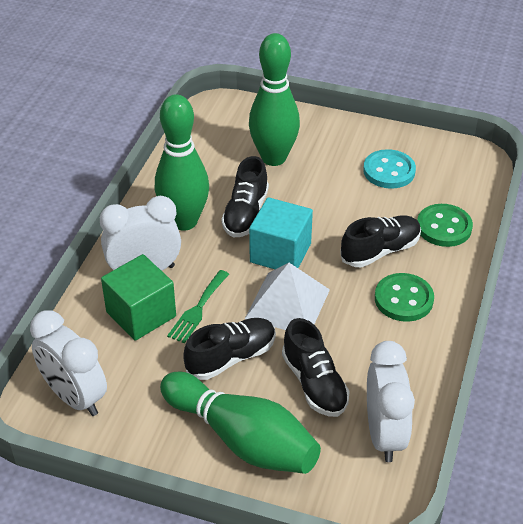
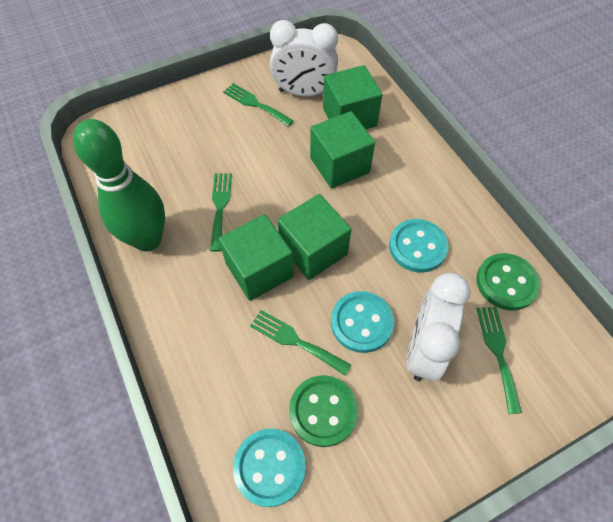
black shoe: [183,318,276,380] [221,156,269,238] [282,318,350,417] [340,215,421,267] = 4 -> none = 0
green bowling pin: [155,94,209,231] [160,371,321,474] [249,33,300,166] = 3 -> [73,119,165,251] = 1
green cube: [101,254,176,341] = 1 -> [219,214,294,301] [278,194,352,280] [310,111,375,189] [323,65,383,129] = 4
green fork: [167,270,229,343] = 1 -> [210,173,232,252] [223,83,294,127] [250,310,351,375] [477,307,522,414] = 4
turquoise button: [363,149,416,189] = 1 -> [233,429,306,507] [331,291,394,353] [389,219,449,272] = 3
turquoise cube: [249,197,313,269] = 1 -> none = 0
white clock: [30,310,107,416] [100,196,181,271] [367,341,415,462] = 3 -> [270,20,338,97] [406,273,471,381] = 2
white pyramid: [245,263,330,330] = 1 -> none = 0

